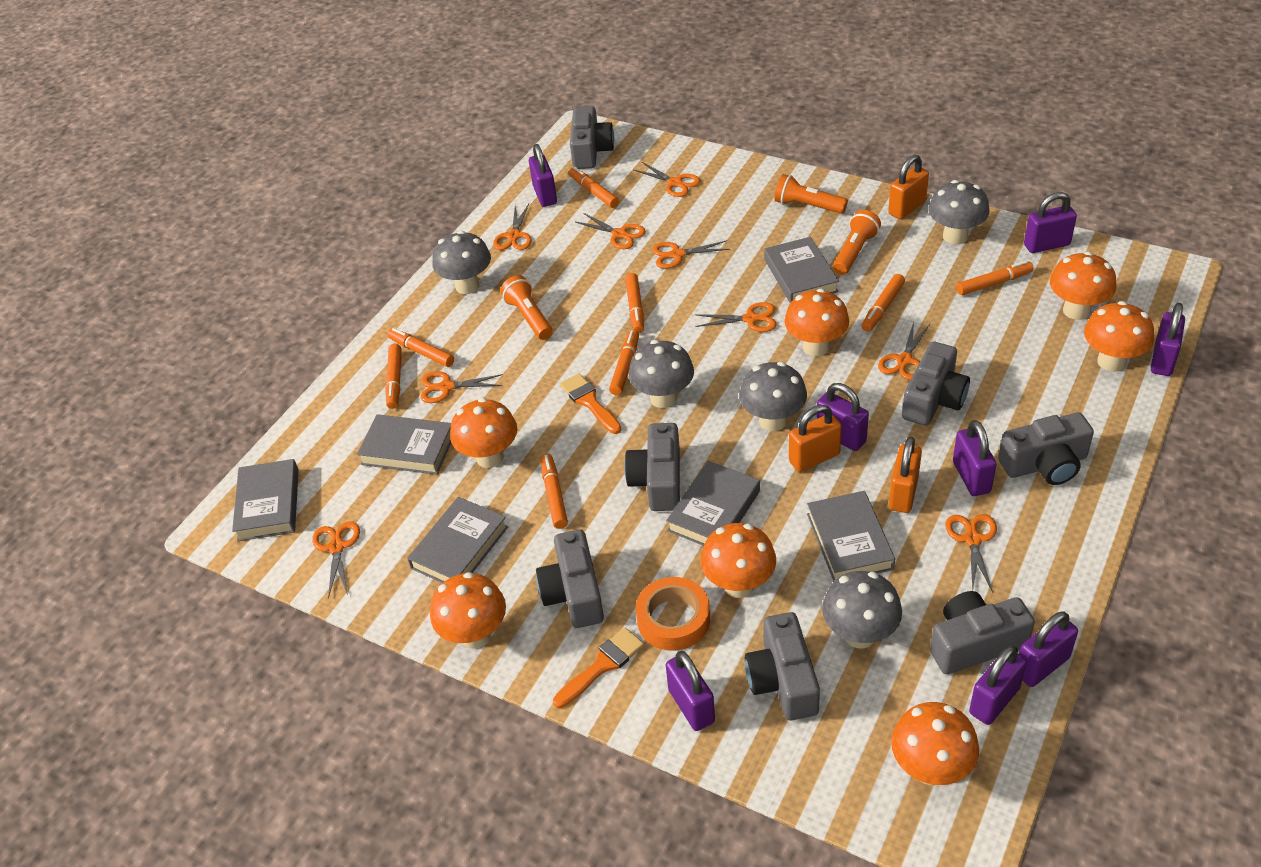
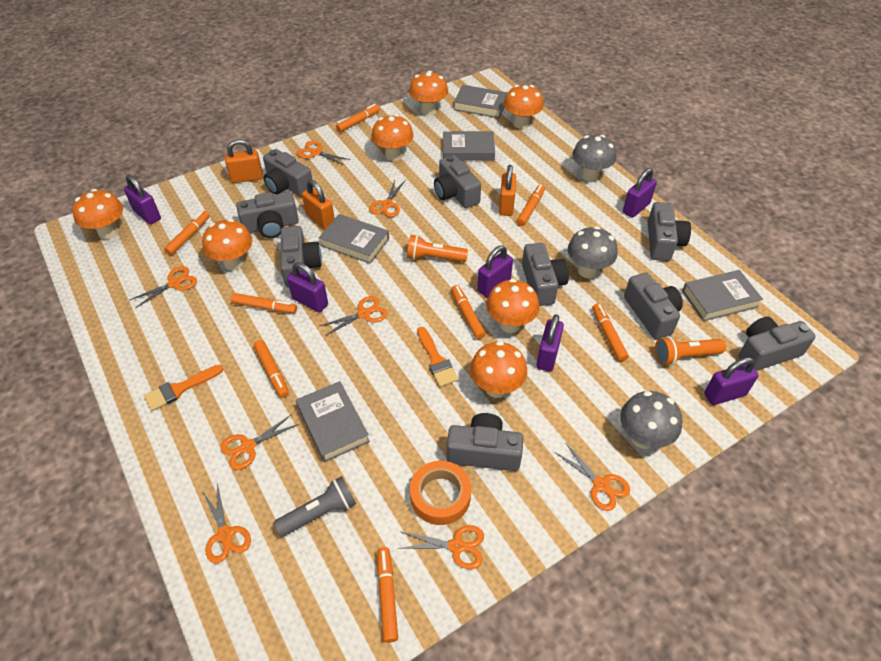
grey book: [232,459,299,541] [357,414,451,475] [407,497,508,583] [666,461,760,546] [764,237,839,303] [807,491,895,582] = 6 -> [296,381,370,462] [319,214,389,264] [443,131,495,161] [453,85,507,118] [682,270,763,321] = 5
grey camera: [536,529,604,628] [570,106,614,169] [624,423,680,511] [745,612,820,720] [902,341,970,426] [930,591,1035,674] [998,412,1094,485] = 7 -> [236,192,299,238] [263,149,314,197] [281,226,322,288] [434,155,481,208] [447,413,523,471] [522,243,569,306] [624,273,683,339] [648,202,691,261] [738,317,816,371] = 9
grey flashlight: none = 0 -> [274,476,356,537] = 1
grey mushroom: [432,231,491,294] [629,340,694,408] [739,362,807,431] [822,571,902,649] [928,180,989,244] = 5 -> [568,226,618,278] [572,135,616,182] [620,391,682,449] = 3
orange flashlight: [500,275,553,340] [774,174,848,214] [833,210,881,275] = 3 -> [407,235,468,262] [655,336,726,366] = 2
orange scissors: [312,521,360,598] [421,371,503,403] [493,204,532,250] [576,213,646,249] [634,162,700,197] [652,240,730,269] [695,302,777,332] [878,322,930,380] [945,514,997,592] = 9 -> [129,266,197,308] [202,483,251,563] [220,414,299,470] [297,141,350,165] [320,296,388,336] [369,180,406,217] [397,525,484,569] [555,442,630,511] = 8
purple padlock: [529,144,557,207] [666,651,715,731] [816,383,869,451] [953,420,996,496] [969,645,1027,725] [1019,611,1078,687] [1024,192,1077,253] [1151,303,1185,376] = 8 -> [124,175,161,224] [287,262,328,312] [477,246,513,297] [536,314,564,372] [623,168,657,218] [704,357,759,405] = 6

